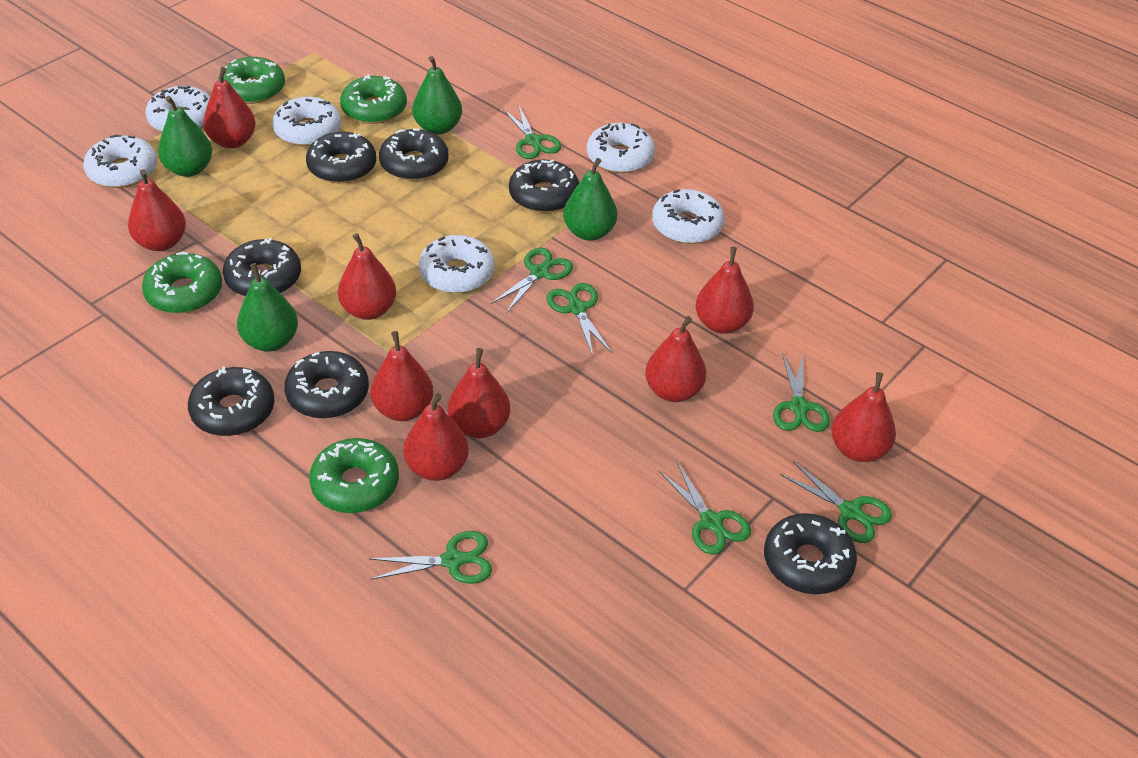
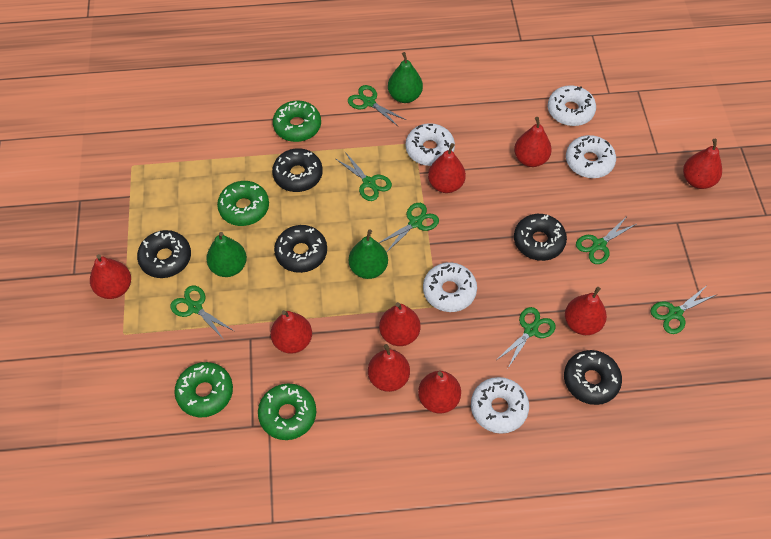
black donut: [188,367,275,436] [223,238,301,296] [284,351,369,419] [306,132,376,183] [379,129,449,181] [509,159,579,213] [764,513,857,594] = 7 -> [137,230,191,278] [272,148,323,192] [274,225,327,273] [514,214,567,261] [564,350,622,405] = 5
green pear: [158,96,212,177] [237,263,298,352] [412,56,462,135] [563,158,617,241] = 4 -> [206,232,247,277] [349,229,388,279] [388,52,423,103] = 3
white donut: [83,135,157,188] [146,86,210,132] [272,97,341,146] [419,235,495,293] [587,123,655,173] [652,189,724,244] = 6 -> [406,123,455,166] [423,262,477,312] [471,377,529,434] [548,85,596,126] [566,135,616,178] = 5

